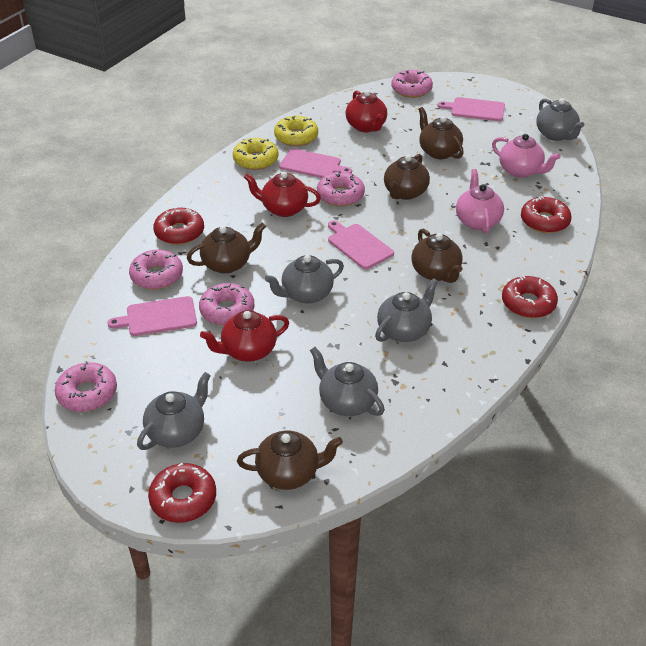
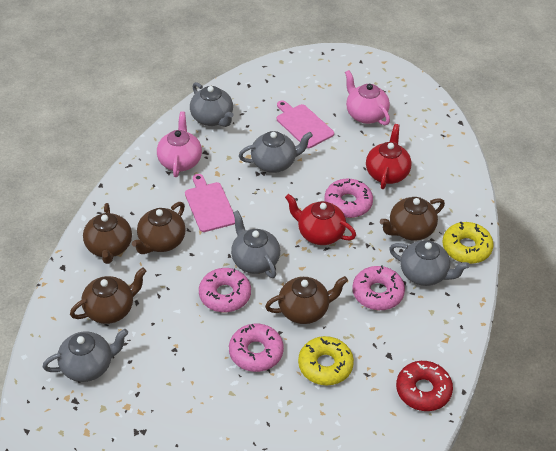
pink cutting board: [107,296,197,336] [279,148,352,178] [328,221,394,269] [438,97,505,121] = 4 -> [185,174,235,232] [277,100,334,148] = 2
pink donut: [55,361,117,412] [129,249,183,290] [199,283,254,326] [317,171,365,207] [391,70,433,98] = 5 -> [199,268,251,312] [229,324,284,372] [324,179,373,218] [352,265,405,310] = 4
red donut: [148,463,216,523] [153,207,204,245] [502,275,558,318] [521,196,572,233] = 4 -> [396,361,453,411] = 1
red teapot: [200,310,289,362] [244,172,321,217] [346,90,387,132] = 3 -> [285,194,356,245] [366,124,412,189] = 2

